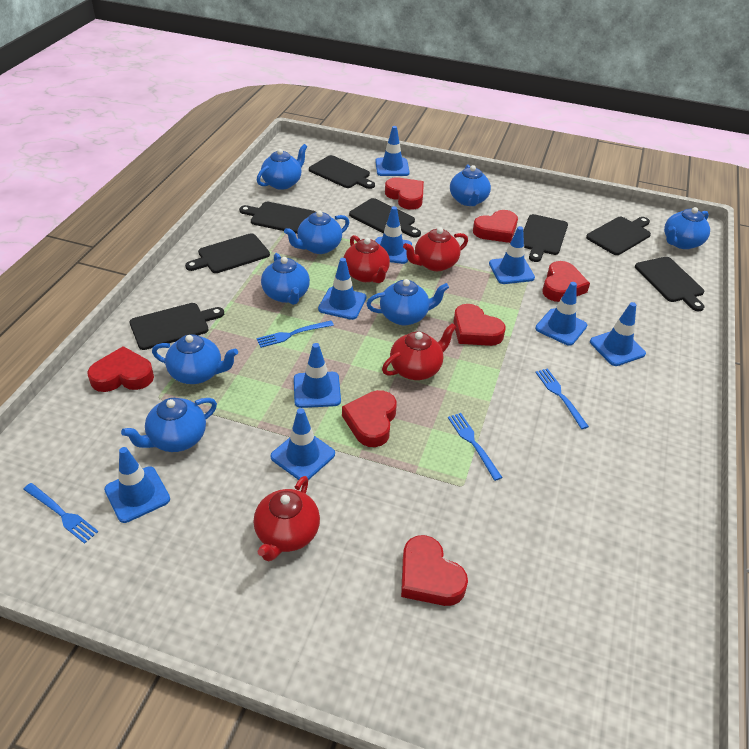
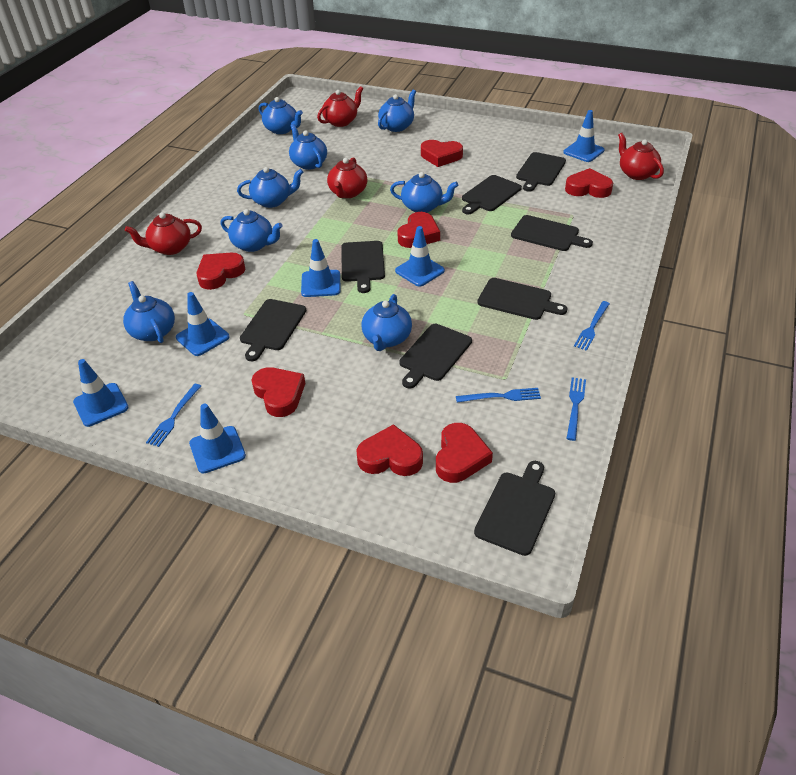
blue traffic cone: [104,447,170,523] [270,408,335,480] [294,343,341,408] [318,258,366,320] [375,126,409,176] [375,206,412,264] [489,226,535,284] [535,282,587,346] [590,302,646,366] = 9 -> [73,359,129,427] [176,292,230,356] [189,404,246,473] [301,239,340,297] [395,226,445,287] [563,110,605,162] = 6

